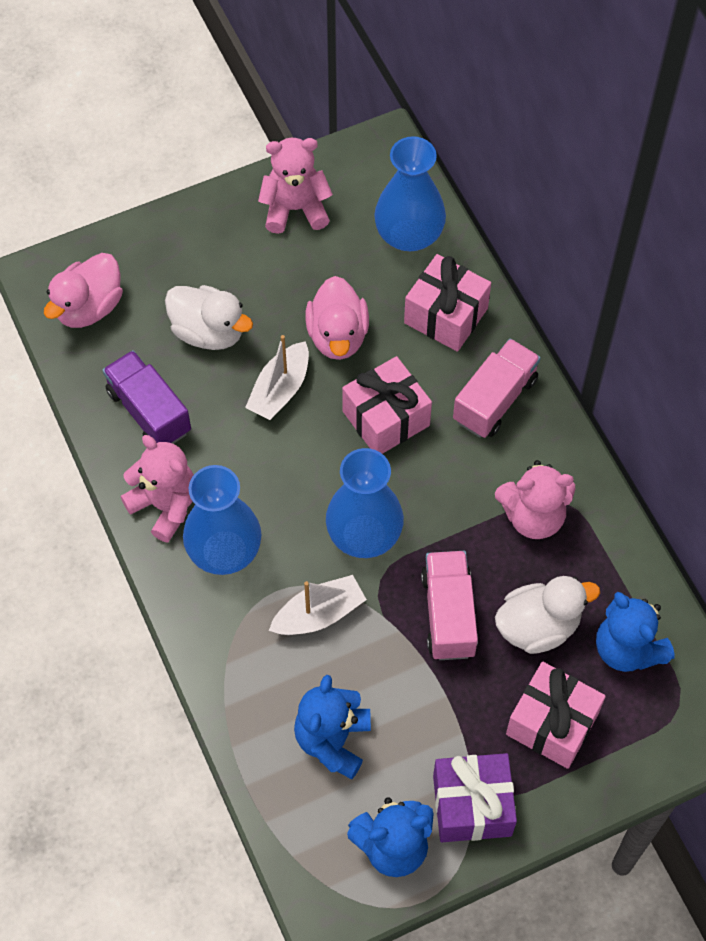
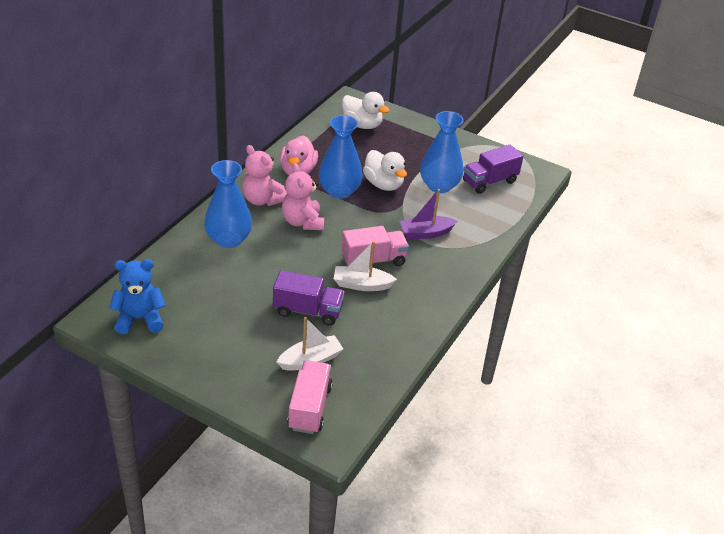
blue teddy bear: [294,675,371,779] [347,797,434,877] [596,592,675,672] = 3 -> [109,259,166,334] = 1
pink duck: [44,253,123,328] [305,276,369,360] = 2 -> [280,136,318,175] = 1
pink gift: [342,356,432,454] [404,254,491,352] [506,662,606,769] = 3 -> none = 0
pink teddy bear: [121,435,194,542] [258,138,333,234] [495,460,575,539] = 3 -> [242,145,287,206] [282,163,324,230] = 2
purple boat: none = 0 -> [399,189,457,239] = 1
purple gift: [433,753,517,842] = 1 -> none = 0
purple truck: [102,350,191,444] = 1 -> [273,270,344,325] [463,145,523,194] = 2

